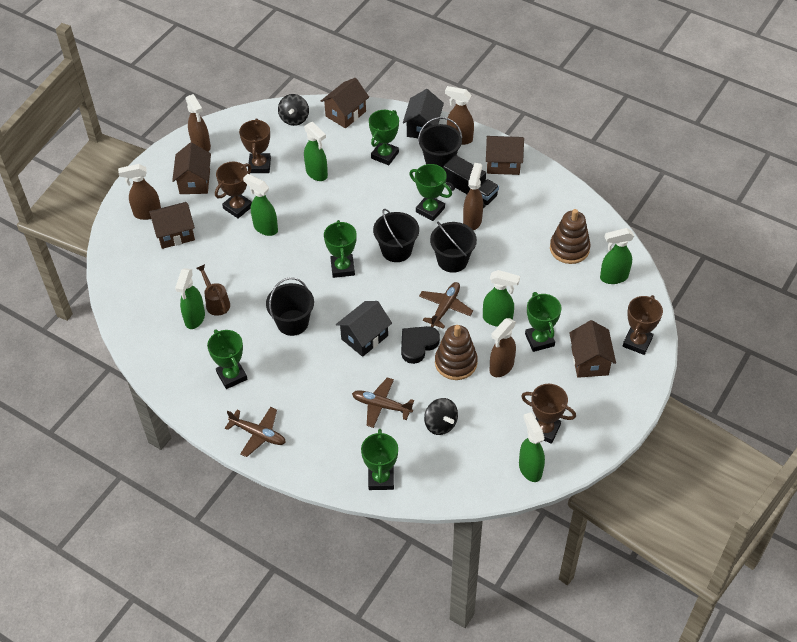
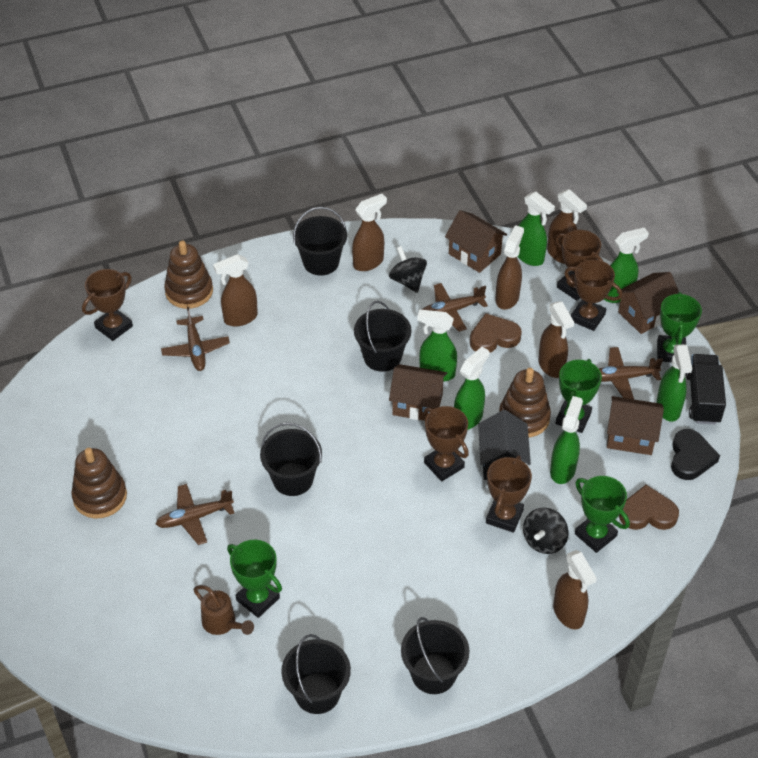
black bucket: [266,277,314,336] [373,209,419,262] [418,117,462,168] [430,222,477,273] = 4 -> [260,423,322,496] [281,634,351,714] [293,207,347,276] [354,301,411,372] [401,617,470,694] = 5
black house: [336,301,392,357] [403,89,444,138] = 2 -> [478,410,531,480] = 1
brown heart: none = 0 -> [470,313,522,353] [619,485,679,530] = 2
brown house: [149,202,195,249] [172,142,211,194] [321,78,369,128] [486,136,524,175] [569,320,616,378] = 5 -> [389,364,447,421] [445,210,507,273] [607,396,664,455] [617,272,679,334] = 4
brown plane: [225,407,286,457] [352,377,414,428] [419,282,473,329] = 3 -> [156,484,234,545] [161,307,230,371] [422,283,488,332] [599,347,663,399] = 4
brown spray bottle: [118,164,161,220] [185,94,211,152] [445,86,474,145] [463,163,483,230] [489,318,516,377] = 5 -> [213,254,258,326] [352,194,387,271] [495,225,524,309] [538,301,574,378] [547,189,587,264] [553,550,597,629] = 6
brown stacking toy: [435,325,478,380] [550,209,591,264] = 2 -> [71,448,127,518] [164,241,213,309] [499,368,551,437] = 3
brown trophy: [215,162,252,218] [239,119,271,173] [521,384,576,444] [623,295,663,355] = 4 -> [82,269,133,341] [424,406,469,481] [486,456,532,533] [556,230,603,301] [564,260,623,331] = 5
green trophy: [207,329,247,389] [324,220,357,278] [361,429,398,490] [369,110,399,165] [409,164,452,221] [525,292,561,352] = 6 -> [227,540,282,618] [555,359,602,433] [575,476,630,553] [657,292,702,362] = 4

